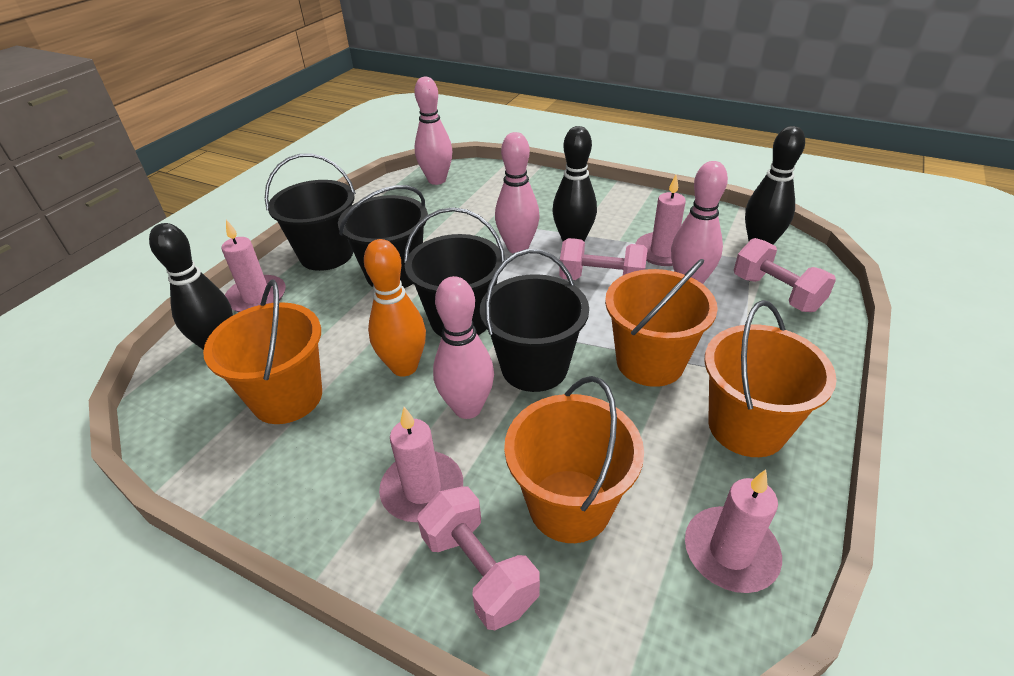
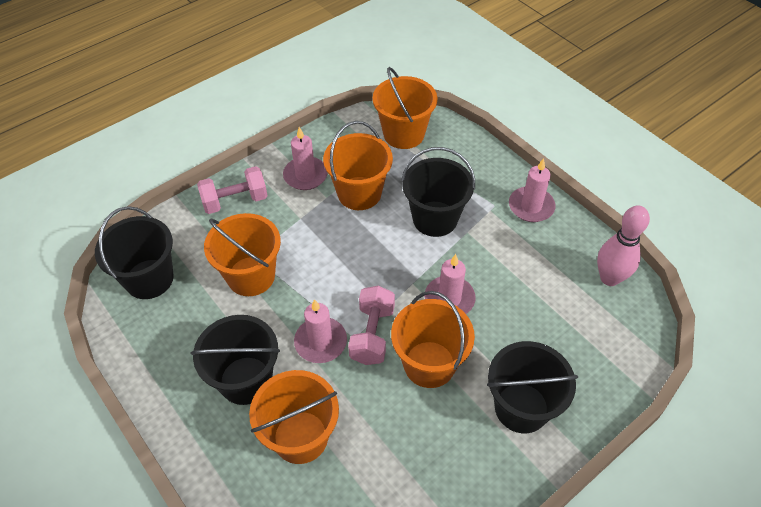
black bowling pin: [149,223,233,350] [552,126,597,241] [745,126,805,245] = 3 -> none = 0
orange bowling pin: [364,239,426,377] = 1 -> none = 0
orange bucket: [203,280,322,424] [504,376,644,543] [605,259,718,387] [704,300,837,457] = 4 -> [204,213,281,296] [249,370,339,464] [323,121,393,210] [373,67,437,149] [391,291,475,388] = 5
pink bowling pin: [415,77,452,185] [433,276,494,419] [495,132,540,254] [671,161,728,284] = 4 -> [597,205,650,286] = 1
pink dumbbell: [417,487,540,630] [559,238,647,280] [734,238,836,312] = 3 -> [197,166,268,214] [348,286,395,365] = 2

